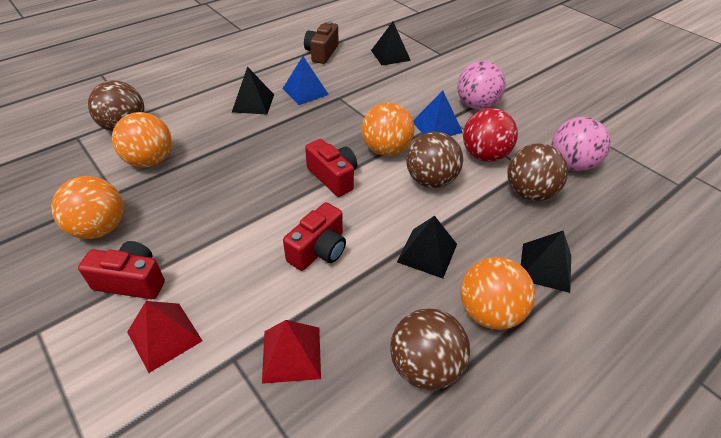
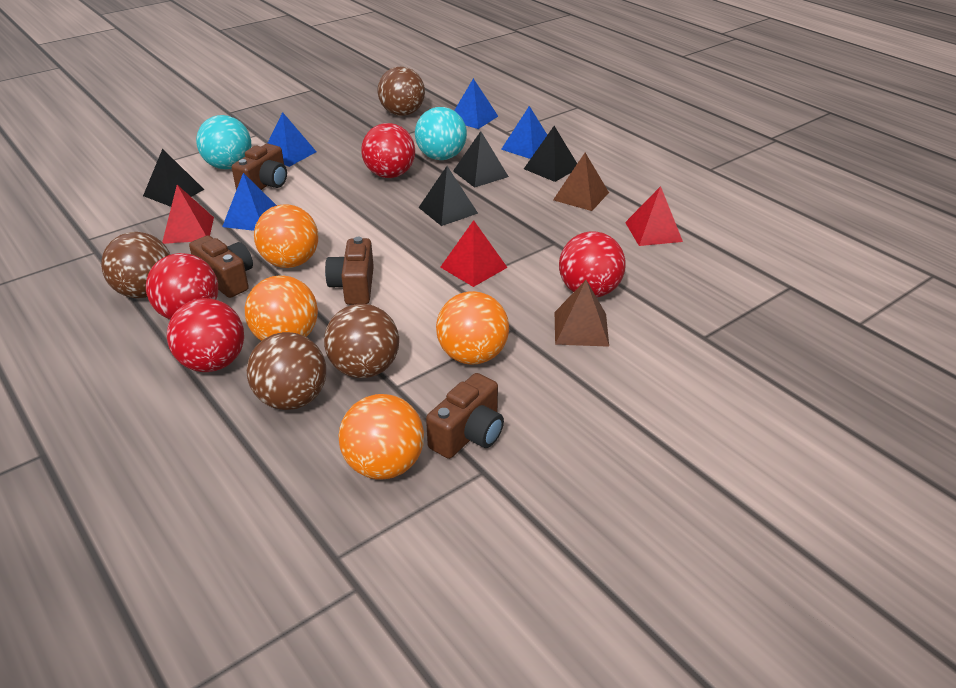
blue pyramid: [283,56,329,105] [413,91,463,136] = 2 -> [222,173,277,231] [267,112,316,167] [454,78,498,129] [501,106,547,159] = 4
brown camera: [304,21,338,64] = 1 -> [189,235,253,298] [232,144,287,190] [325,237,374,305] [426,373,504,459] = 4
brown pyramid: none = 0 -> [553,153,609,211] [555,280,609,347] = 2
pink ball: [457,61,506,109] [552,117,611,171] = 2 -> none = 0
red ball: [463,108,518,162] = 1 -> [146,253,218,320] [167,298,244,372] [361,123,415,178] [559,232,626,297] = 4
red camera: [78,241,165,299] [283,202,346,271] [305,139,357,197] = 3 -> none = 0
red pyramid: [127,301,203,373] [262,320,321,384] = 2 -> [162,185,214,244] [440,220,508,287] [625,186,683,246] = 3
turquoise ball: none = 0 -> [196,115,251,169] [415,107,467,160] = 2

